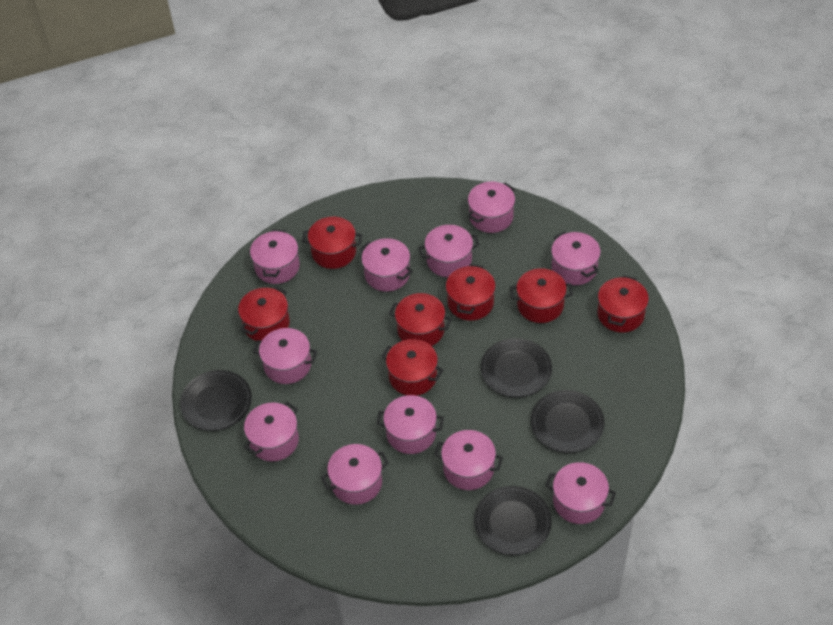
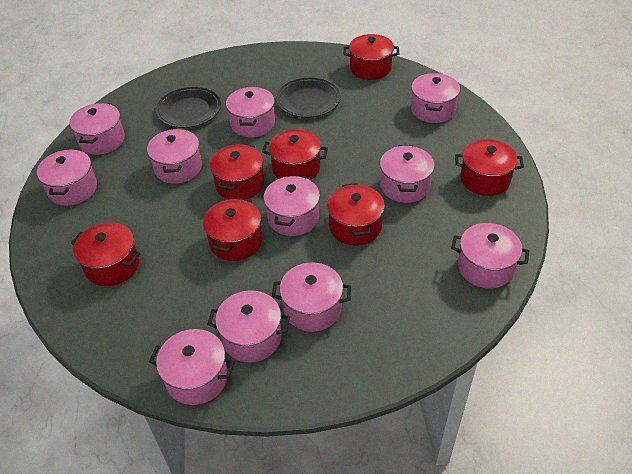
black plate: [180,370,252,431] [474,486,552,555] [481,338,552,398] [531,390,605,453] = 4 -> [156,87,221,128] [276,78,340,118] = 2

